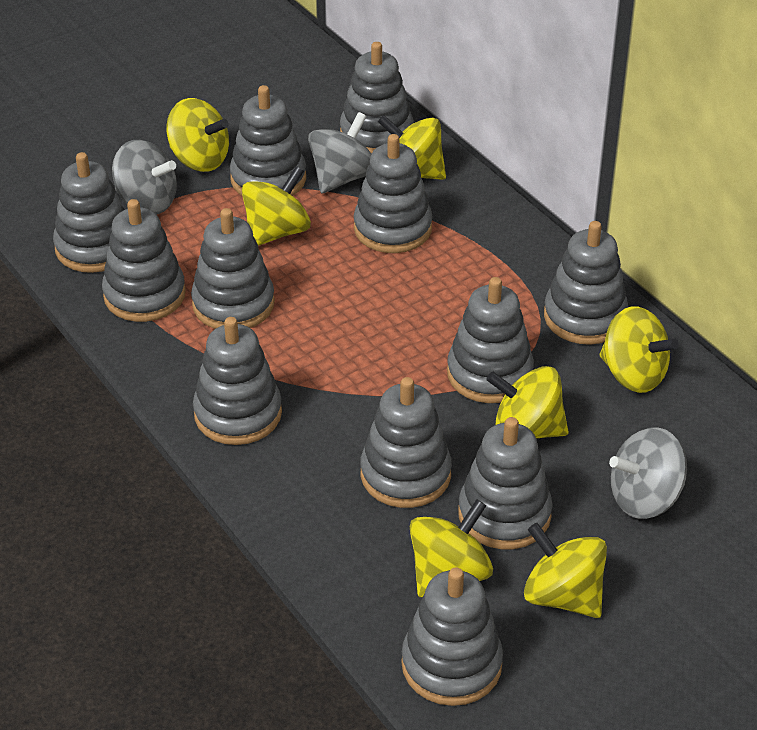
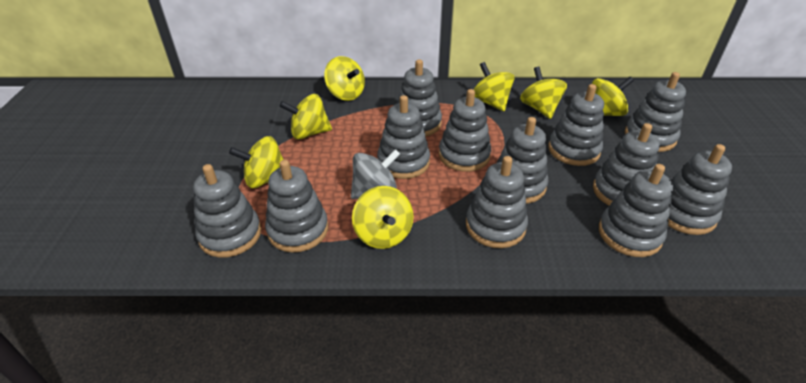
grey spinning top: [112,140,177,215] [308,112,371,194] [609,427,687,519] = 3 -> [351,149,400,199] = 1

